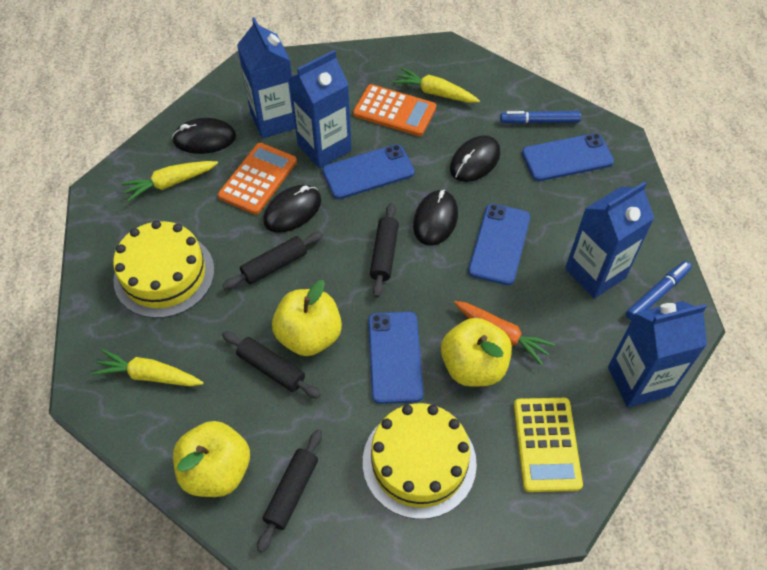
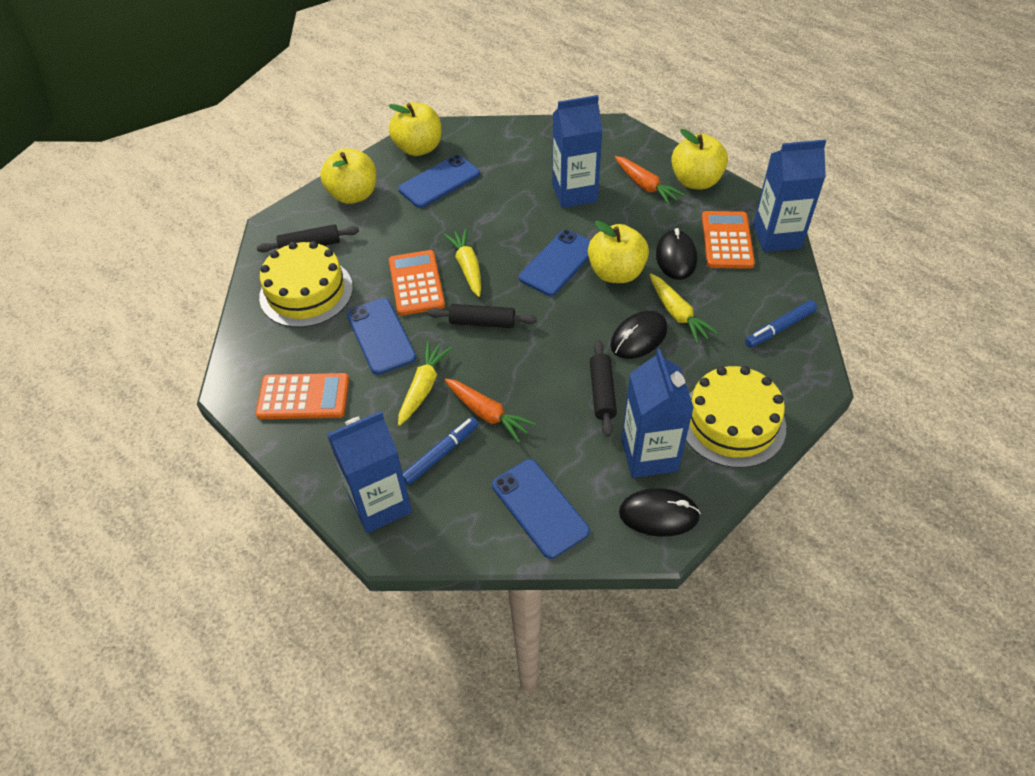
black mouse: [172,118,236,154] [263,185,321,233] [413,190,458,246] [450,135,500,182] = 4 -> [610,311,667,359] [619,488,701,537] [656,228,697,280] = 3
black rolling pin: [222,232,323,289] [222,331,321,399] [257,429,322,552] [370,203,399,298] = 4 -> [257,224,359,253] [427,304,537,328] [590,340,617,437] = 3
orange calculator: [218,143,297,215] [353,84,436,136] = 2 -> [256,373,349,419] [389,250,445,316] [702,211,755,269] = 3
orange carrot: [454,301,555,365] = 1 -> [444,378,536,443] [615,156,685,205] = 2
yellow apple: [173,421,250,497] [272,280,342,356] [441,318,512,387] = 3 -> [320,148,376,204] [389,102,442,156] [588,221,649,283] [671,129,728,189] = 4
yellow calculator: [514,398,583,492] = 1 -> none = 0

